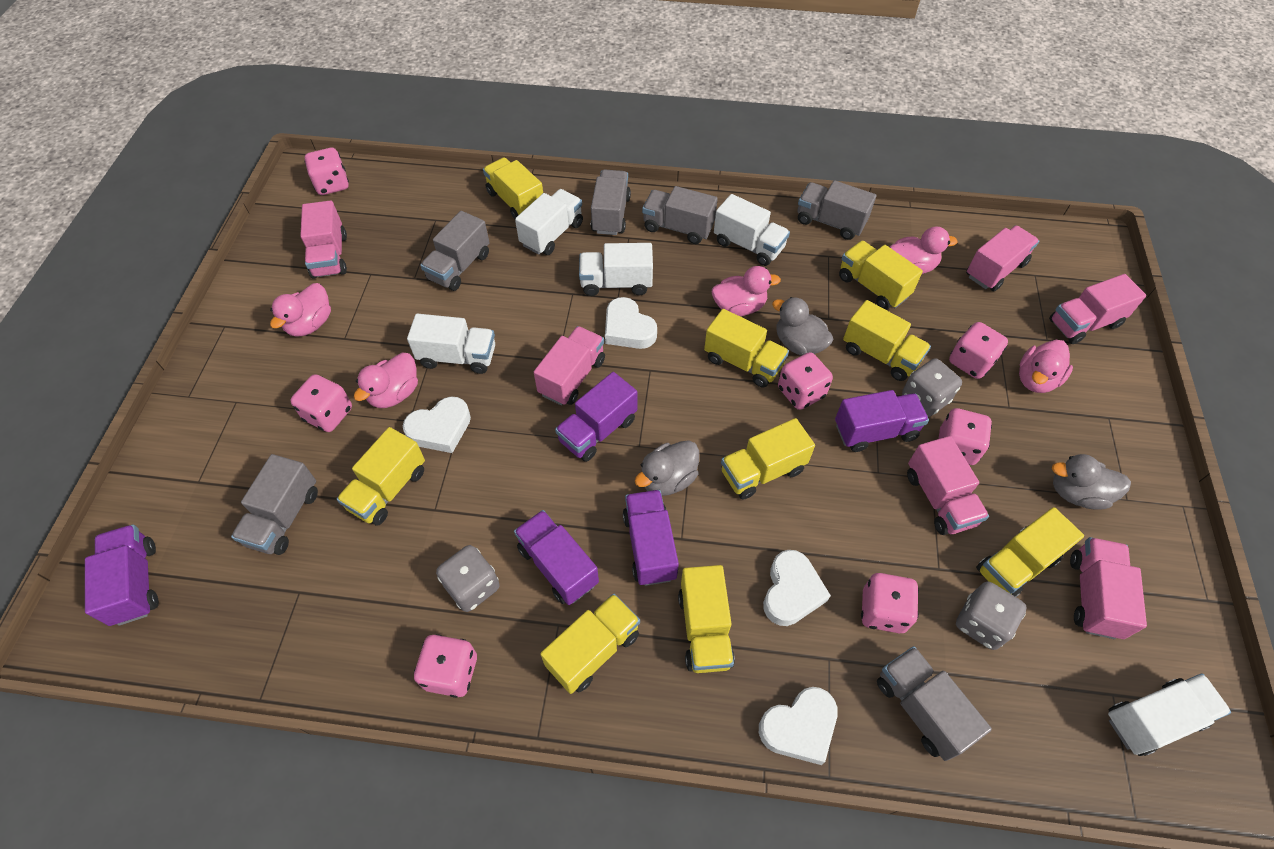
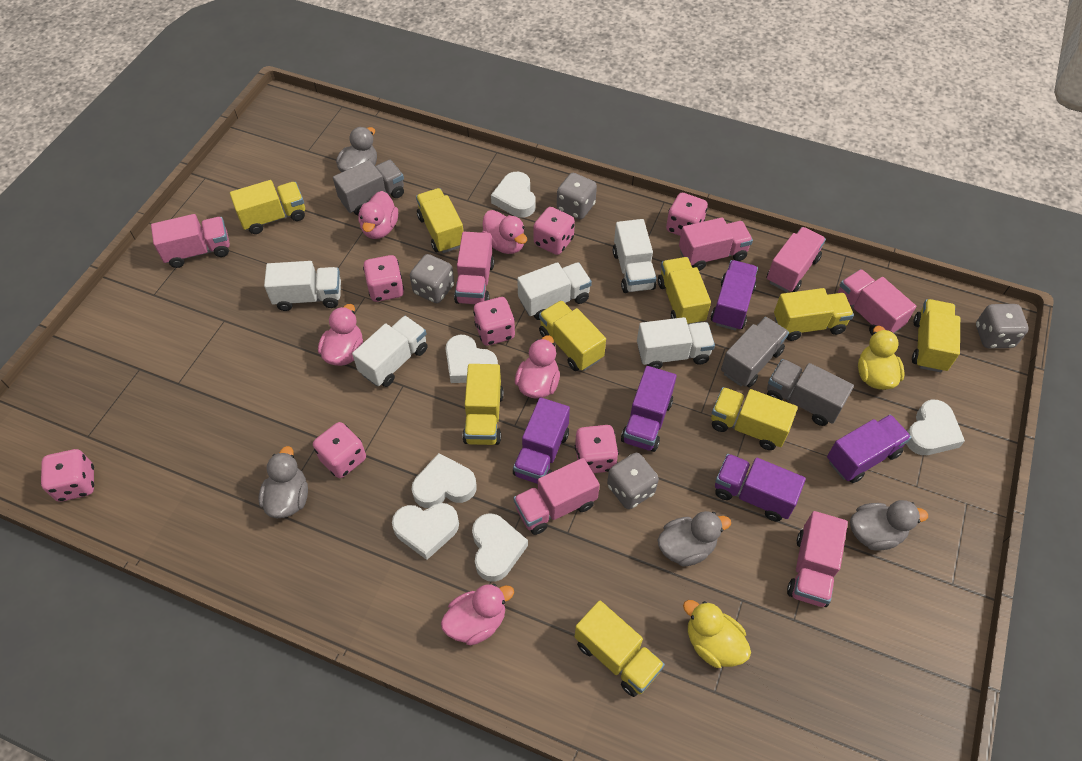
grey dice: [436,545,500,612] [902,358,962,417] [956,582,1027,650] = 3 -> [410,254,454,303] [557,173,597,219] [607,453,659,509] [976,304,1029,348] = 4
grey duck: [635,440,699,496] [772,297,833,355] [1052,454,1131,510] = 3 -> [259,446,308,518] [336,127,377,172] [658,511,731,567] [850,500,928,551] = 4
grey truck: [231,454,318,555] [420,211,490,291] [591,170,631,235] [642,186,718,244] [797,180,876,240] [877,646,992,761] = 6 -> [333,160,404,216] [721,317,789,388] [767,359,854,426] = 3
pink truck: [300,200,347,279] [534,326,605,405] [907,436,989,535] [966,226,1039,291] [1049,274,1146,344] [1070,537,1147,639] = 6 -> [151,214,230,268] [454,232,494,304] [513,458,600,535] [679,217,753,271] [766,227,826,292] [787,511,848,607] [838,269,916,336] = 7
white heart: [403,397,471,453] [605,297,657,349] [759,687,838,765] [763,550,831,626] = 4 -> [392,503,459,560] [412,453,476,508] [445,335,498,383] [472,513,528,582] [491,172,536,218] [906,400,965,455] = 6
yellow duck: none = 0 -> [683,600,751,668] [858,326,904,390] = 2

